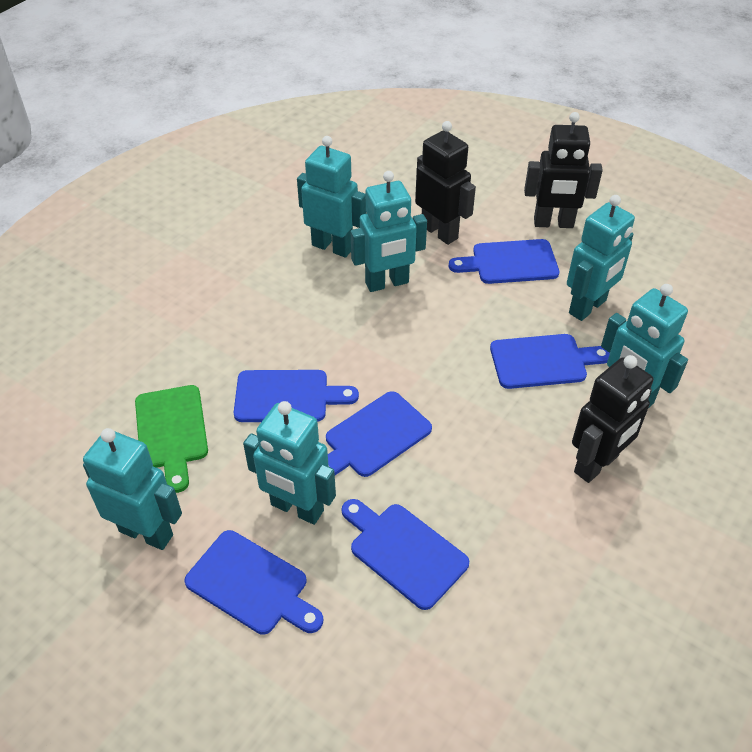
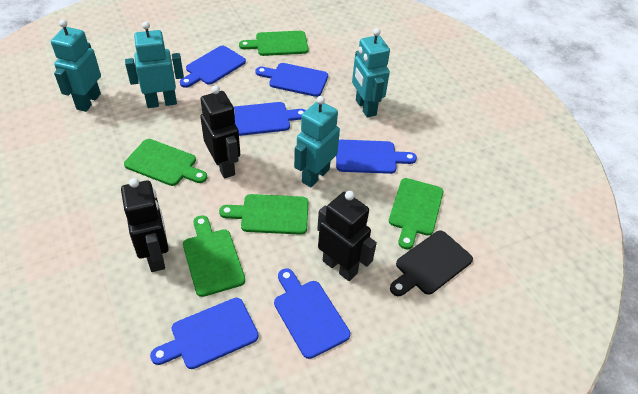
black cutting board: none = 0 -> [390,230,473,296] = 1
green cutting board: [135,385,208,493] = 1 -> [124,139,207,186] [183,215,245,297] [219,194,309,235] [239,31,309,56] [389,178,443,250] = 5
turquoise robot: [83,428,182,550] [243,401,336,525] [297,136,366,258] [351,171,427,292] [567,195,635,321] [601,284,688,407] = 6 -> [51,19,101,112] [125,21,184,108] [294,96,340,187] [352,28,390,118] = 4

